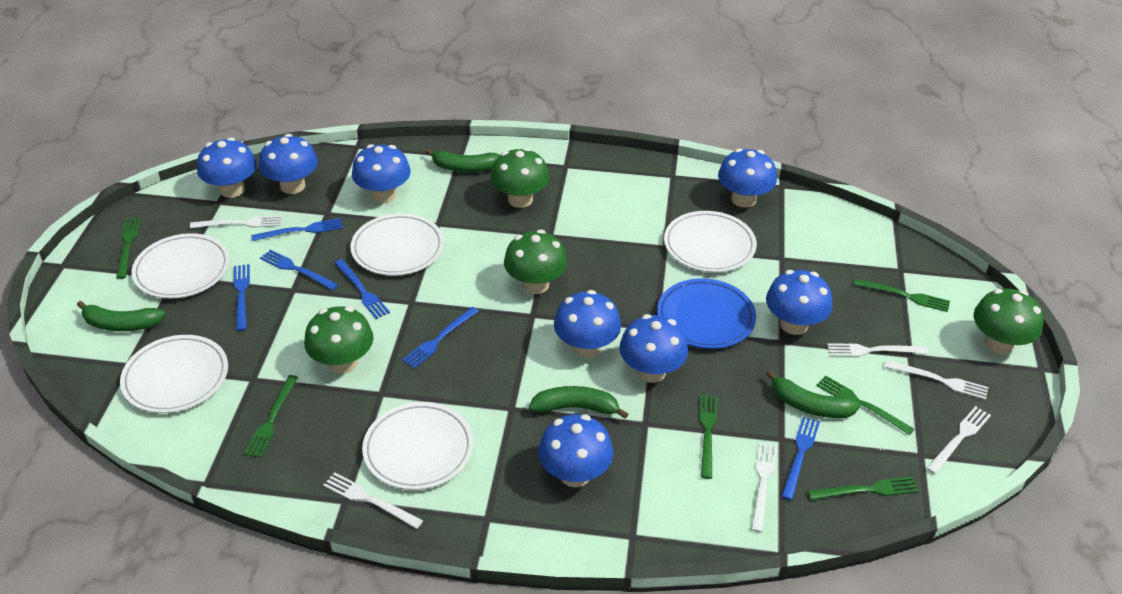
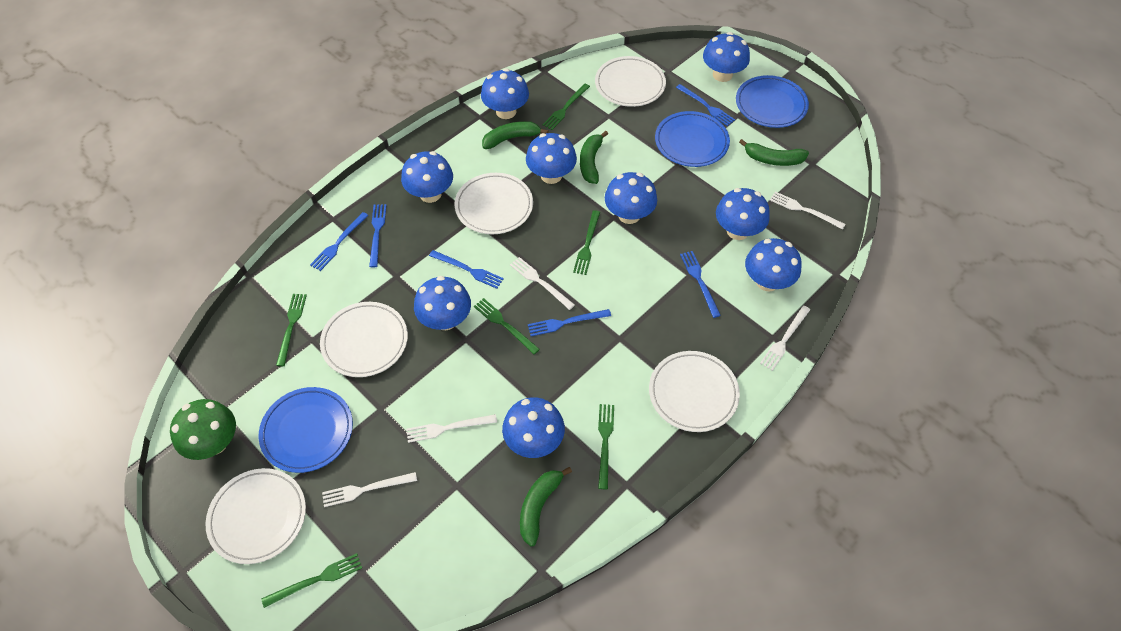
blue mushroom: [197,138,257,198] [259,134,318,194] [352,144,411,203] [538,414,613,488] [554,290,621,358] [619,314,688,383] [718,148,777,208] [766,270,833,335] = 8 -> [401,151,453,203] [414,276,471,330] [481,68,529,119] [502,397,565,458] [526,133,577,184] [605,172,657,224] [703,32,750,82] [716,188,770,240] [745,238,802,292] = 9
blue plate: [657,278,756,349] = 1 -> [259,387,353,473] [655,111,730,167] [736,75,809,128] = 3
green mushroom: [304,306,374,374] [491,148,549,208] [504,230,568,294] [974,288,1044,354] = 4 -> [170,399,236,460] = 1
white fork: [190,215,282,228] [323,472,423,529] [751,442,777,533] [827,343,929,357] [884,360,988,400] [926,406,991,474] = 6 -> [322,472,417,507] [406,414,497,443] [510,257,575,310] [760,306,810,371] [770,192,845,229] = 5

